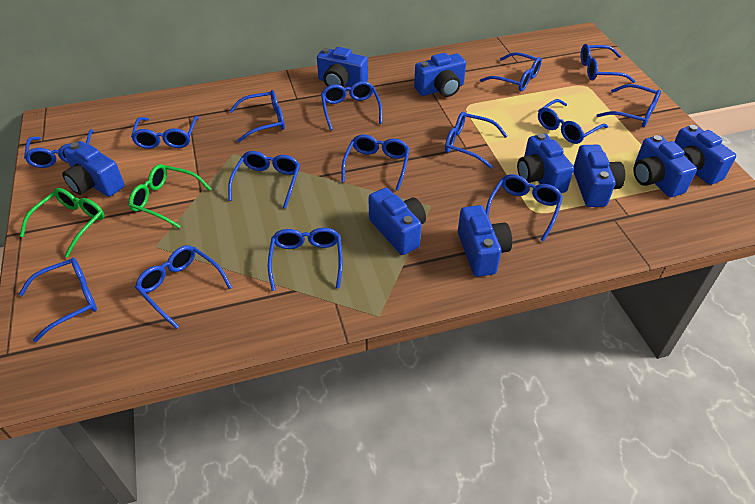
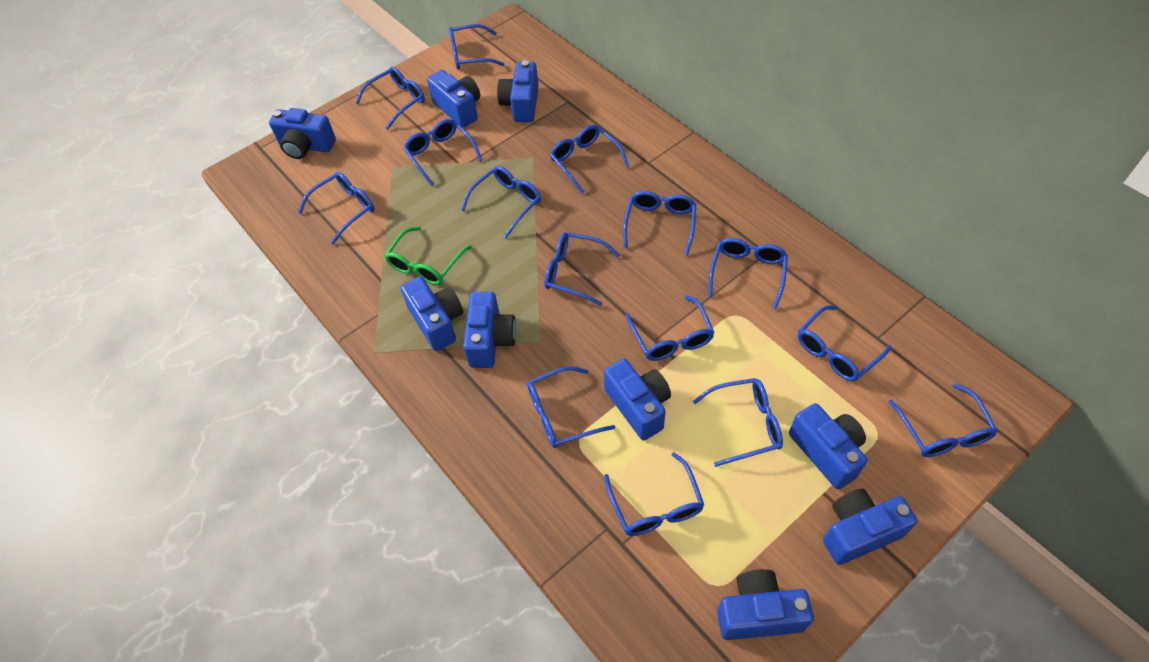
green glasses: [20,188,105,258] [129,164,211,228] = 2 -> [384,227,471,285] = 1

